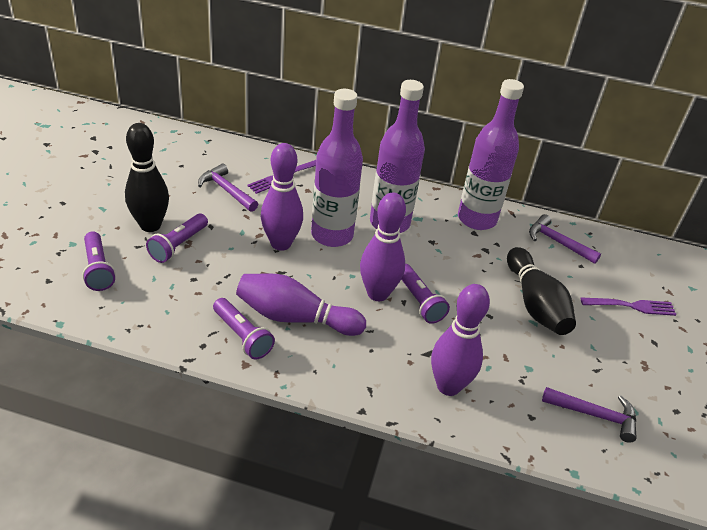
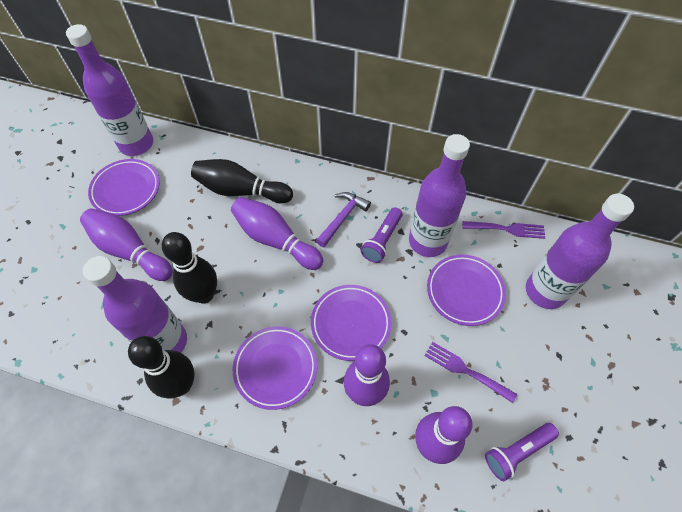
black bowling pin: [125,123,169,232] [507,247,576,335] = 2 -> [128,336,195,399] [162,232,217,303] [191,159,293,203] = 3
purple bottle: [311,89,363,247] [370,80,425,233] [458,79,524,230] = 3 -> [66,24,153,156] [83,256,187,353] [409,134,470,257] [526,194,634,309] = 4
purple flashlight: [82,231,116,291] [146,214,208,263] [213,298,275,359] [401,264,450,324] = 4 -> [361,207,403,263] [485,423,559,481] = 2
purple hammer: [198,163,258,212] [529,214,601,264] [542,387,637,443] = 3 -> [316,192,371,247] = 1
purple plate: none = 0 -> [88,159,160,216] [233,326,317,410] [311,285,391,361] [427,254,506,326] = 4

